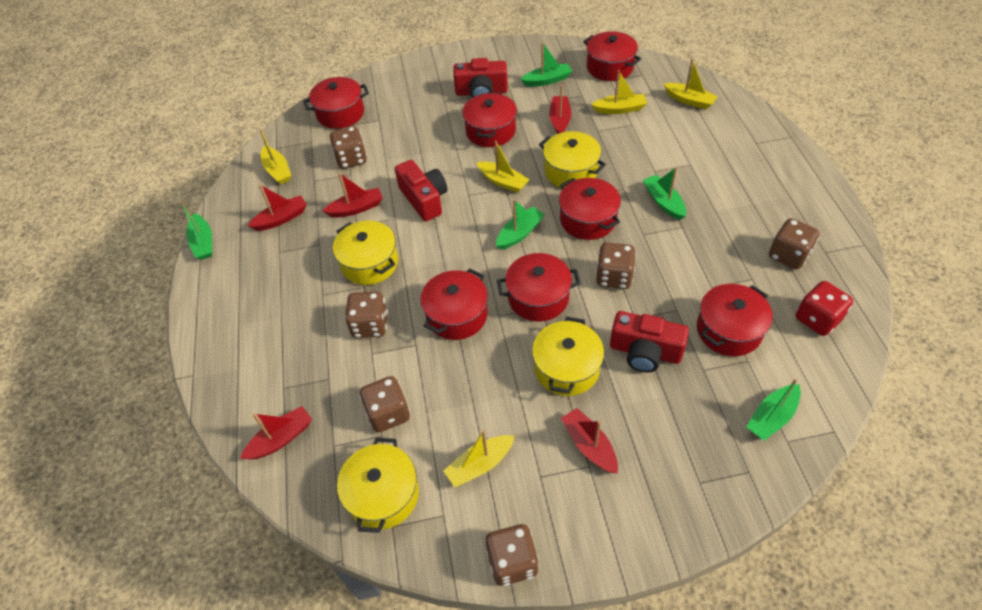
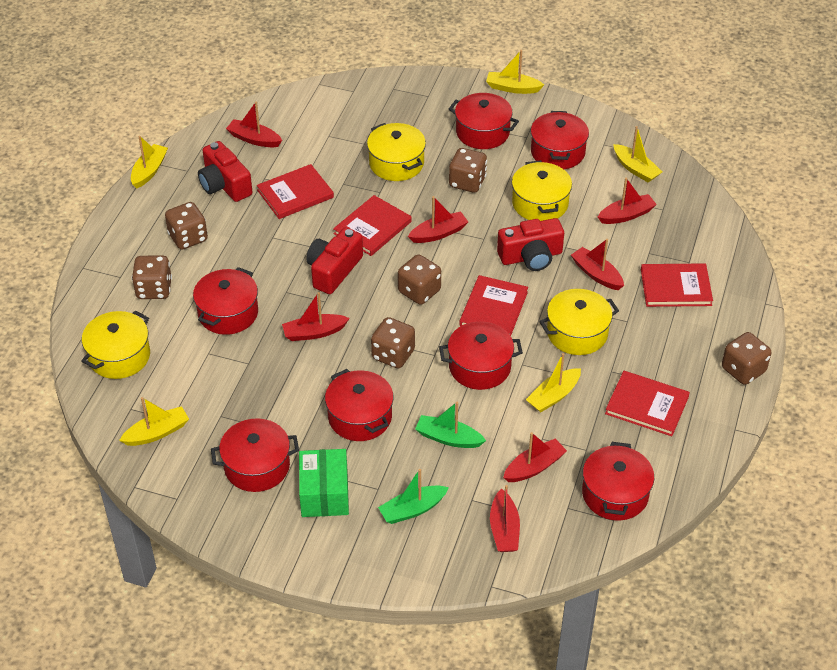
green boat: [180,201,212,260] [496,199,545,250] [521,42,572,87] [643,167,686,220] [747,379,801,441] = 5 -> [378,469,449,524] [415,402,486,448] = 2
green box: none = 0 -> [299,449,349,517] = 1
red boat: [240,406,312,460] [248,184,307,231] [323,173,383,217] [549,84,571,134] [561,408,618,474] = 5 -> [226,102,282,147] [282,292,350,341] [408,196,468,243] [490,485,520,552] [503,432,567,482] [571,239,624,290] [598,178,657,224] = 7
red book: none = 0 -> [257,164,334,219] [333,195,412,256] [459,275,528,336] [605,371,690,436] [641,263,713,307] = 5
red dice: [796,281,853,336] = 1 -> none = 0

